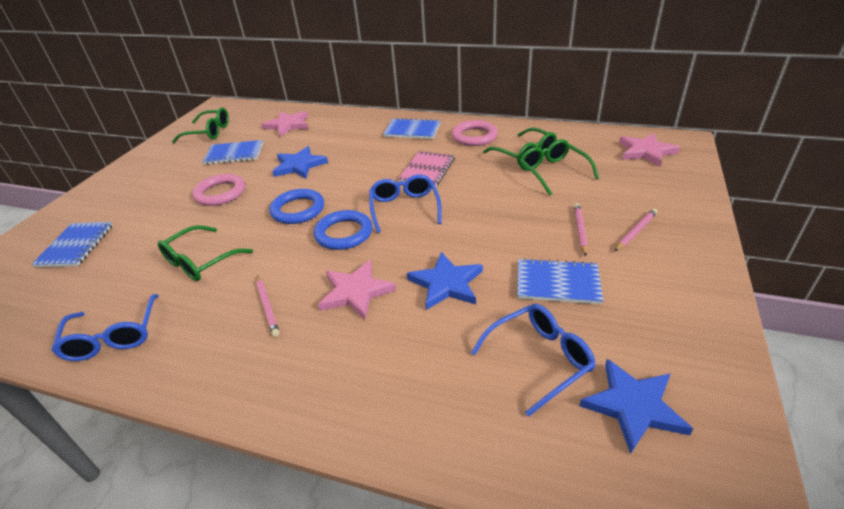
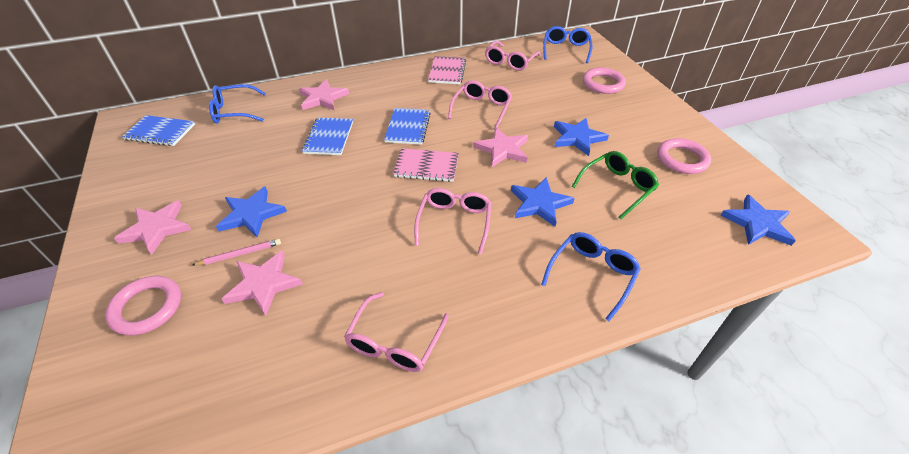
blue notebook: [32,222,113,267] [203,140,263,165] [383,118,440,139] [517,258,603,304] = 4 -> [122,115,195,146] [302,117,353,155] [384,108,431,145] = 3
blue ring: [269,189,324,224] [314,210,372,250] = 2 -> none = 0
blue star: [272,146,328,178] [407,252,483,310] [580,359,693,454] = 3 -> [216,186,287,238] [511,177,575,227] [554,118,609,156] [720,194,796,246] = 4
green glasses: [158,225,253,281] [172,107,229,143] [483,127,557,165] [519,139,599,196] = 4 -> [572,151,659,219] = 1
pink glasses: none = 0 -> [344,292,449,372] [414,188,491,255] [448,80,512,129] [485,41,541,71] = 4
pink notebook: [398,151,455,187] = 1 -> [393,148,459,182] [428,56,466,84] = 2
pink pencil: [256,275,280,337] [574,203,588,256] [615,209,657,251] = 3 -> [192,239,281,266] = 1
pink ring: [193,174,245,206] [452,120,498,146] = 2 -> [105,276,181,336] [583,68,626,94] [657,138,711,174] = 3
pink star: [261,111,308,137] [318,260,397,320] [619,133,681,167] = 3 -> [114,200,191,255] [222,250,303,316] [299,79,349,110] [473,127,528,167] = 4

